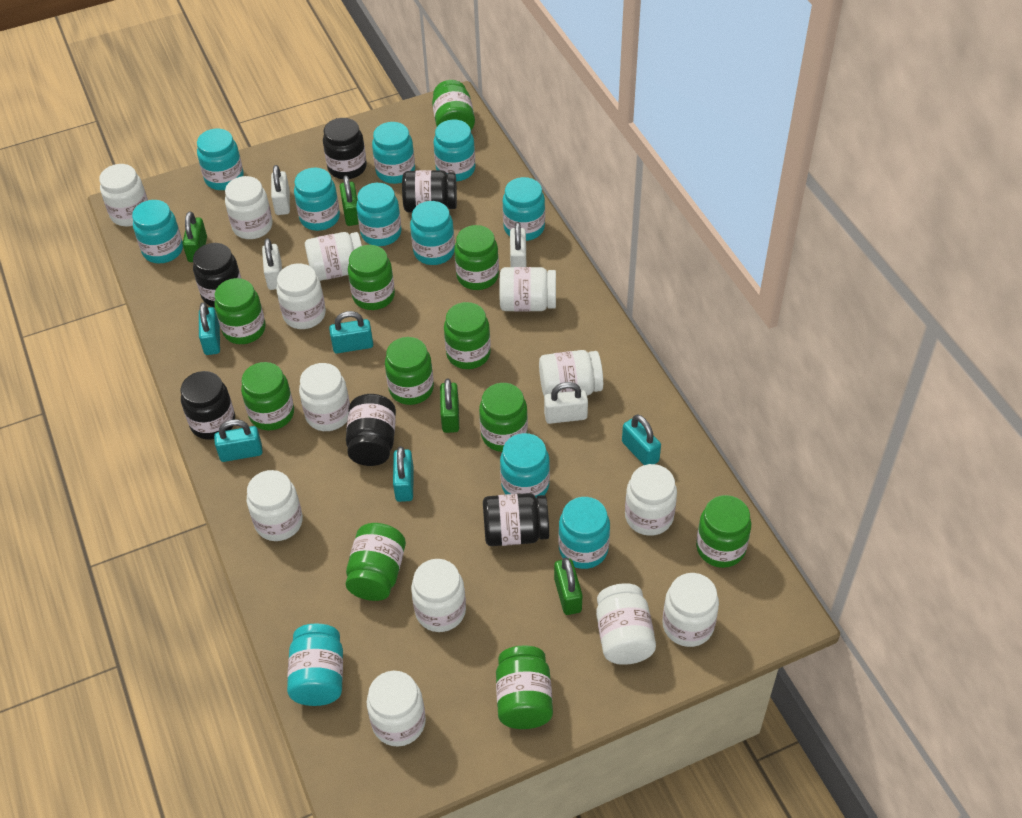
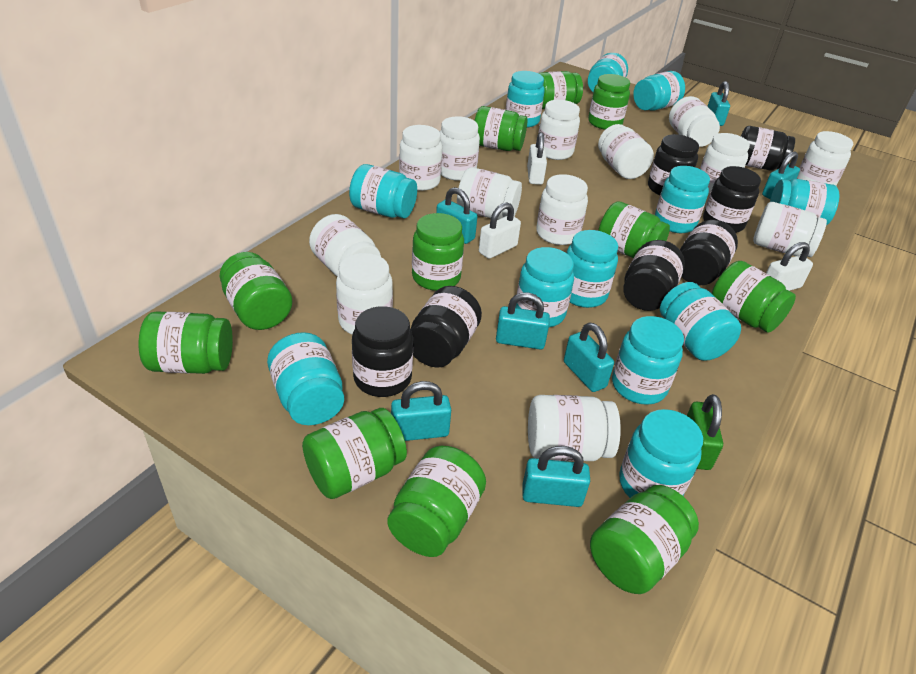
black jar: [181,371,235,440] [193,243,241,307] [323,118,367,179] [346,394,396,466] [402,170,457,213] [483,493,549,546] = 6 -> [352,306,413,397] [411,286,482,368] [623,240,685,311] [648,134,699,195] [680,220,738,286] [703,166,761,233] [741,126,795,171] = 7
green padlock: [182,211,207,262] [340,175,359,226] [440,378,459,433] [554,557,582,615] = 4 -> [687,394,723,470] = 1
turquoise jar: [132,200,183,263] [197,129,244,190] [287,624,343,706] [294,168,340,231] [356,183,402,246] [372,122,415,184] [410,201,455,265] [434,120,475,181] [500,433,550,497] [503,177,545,241] [558,497,610,569] = 11 -> [267,332,344,425] [349,164,417,218] [506,71,545,127] [515,247,574,327] [566,230,618,308] [588,53,628,92] [612,316,684,405] [619,409,703,498] [633,71,685,111] [655,166,710,233] [660,282,741,361] [770,179,839,225] = 12
turquoise padlock: [199,302,220,355] [214,419,263,462] [329,311,373,353] [393,446,414,502] [622,415,661,465] = 5 -> [391,381,451,441] [436,187,477,244] [496,293,550,349] [522,446,590,507] [564,323,614,392] [707,81,730,126] [762,152,800,199] = 7
white padlock: [262,238,282,290] [271,165,290,215] [510,222,526,267] [544,382,588,424] = 4 -> [479,202,521,259] [527,132,547,185] [766,242,813,291] = 3

